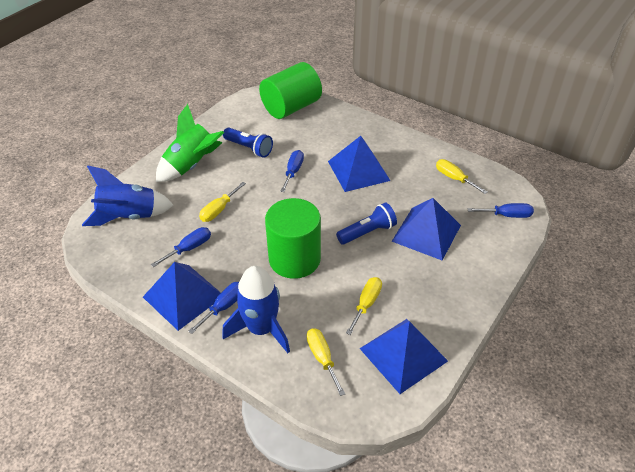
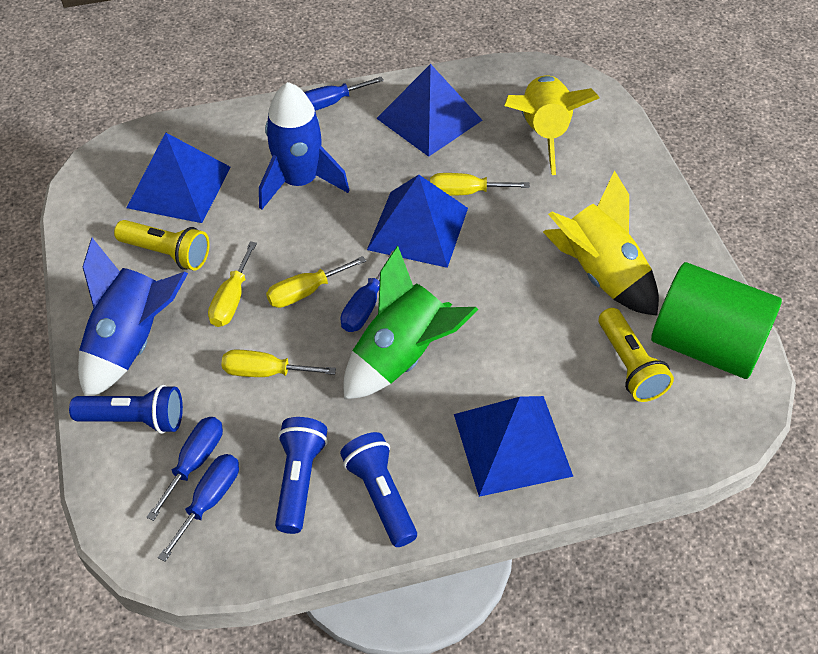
blue flashlight: [223,128,273,158] [336,203,397,245] = 2 -> [69,385,183,434] [275,417,328,534] [340,432,417,547] = 3
green cylinder: [259,62,322,119] [265,198,321,279] = 2 -> [651,262,782,379] = 1
yellow flashlight: none = 0 -> [114,220,210,270] [599,308,674,402] = 2
yellow rocket: none = 0 -> [504,75,599,175] [543,170,659,316] = 2

